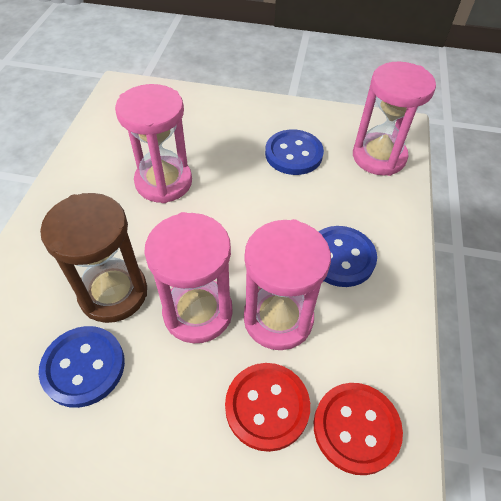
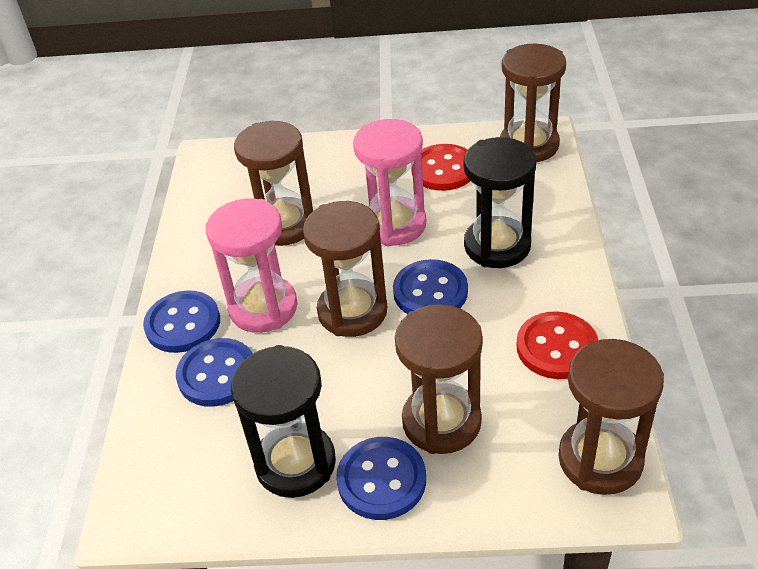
black hourglass: none = 0 -> [231,345,336,498] [463,137,536,268] = 2
blue button: [39,326,125,408] [265,130,324,175] [318,226,377,287] = 3 -> [143,291,220,353] [176,338,253,407] [336,437,426,520] [393,259,468,314] = 4
brown hourglass: [40,193,147,323] = 1 -> [234,121,313,246] [303,201,387,337] [395,304,483,454] [500,44,566,162] [558,339,664,495] = 5
pink hourglass: [115,84,192,203] [144,212,233,343] [244,219,331,350] [353,61,436,176] = 4 -> [205,199,298,333] [353,119,426,246] = 2

